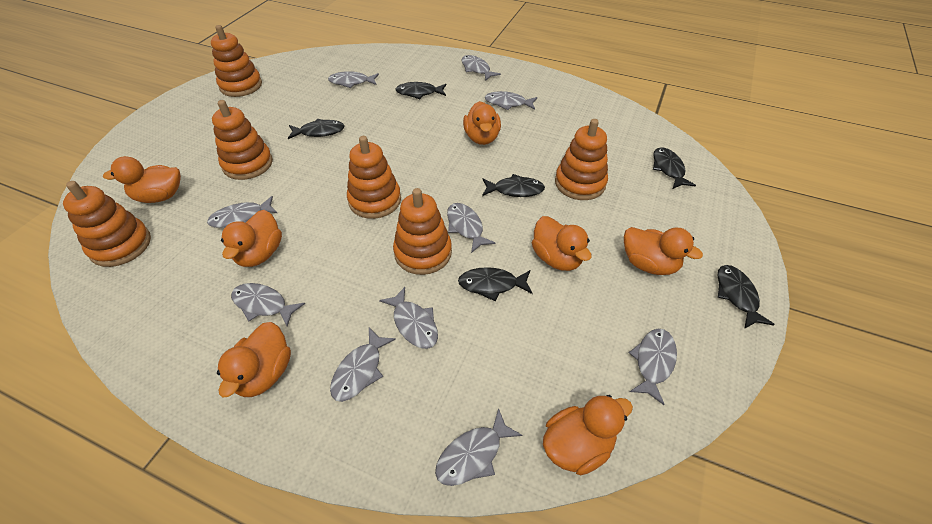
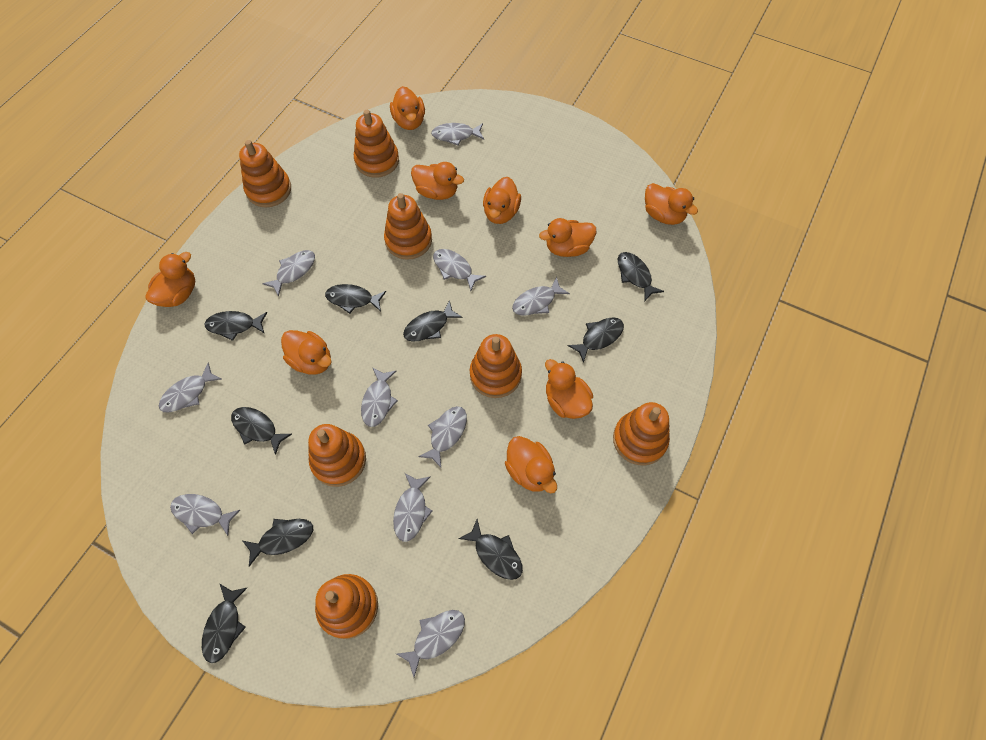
black fish: [288,119,344,139] [396,82,446,99] [458,267,533,301] [482,174,545,197] [653,147,696,189] [718,265,775,329] = 6 -> [202,584,247,663] [204,311,267,341] [231,407,292,455] [243,519,313,567] [325,284,386,314] [403,300,463,342] [458,519,523,580] [568,317,624,363] [618,252,664,301] = 9
orange duck: [103,156,181,203] [217,322,291,397] [221,210,282,267] [463,101,501,145] [532,216,592,271] [543,395,633,475] [624,227,703,275] = 7 -> [146,252,195,307] [281,330,331,375] [390,86,425,130] [411,162,464,200] [483,177,521,224] [505,436,557,493] [539,218,596,257] [545,359,593,419] [645,183,698,225] = 9
orange stacking toy: [63,181,151,267] [211,25,262,97] [212,100,273,180] [347,136,401,219] [393,188,452,275] [555,119,608,200] = 6 -> [239,140,291,207] [308,424,366,487] [315,574,378,639] [354,110,399,178] [384,193,432,260] [470,334,522,398] [613,402,670,465] = 7

